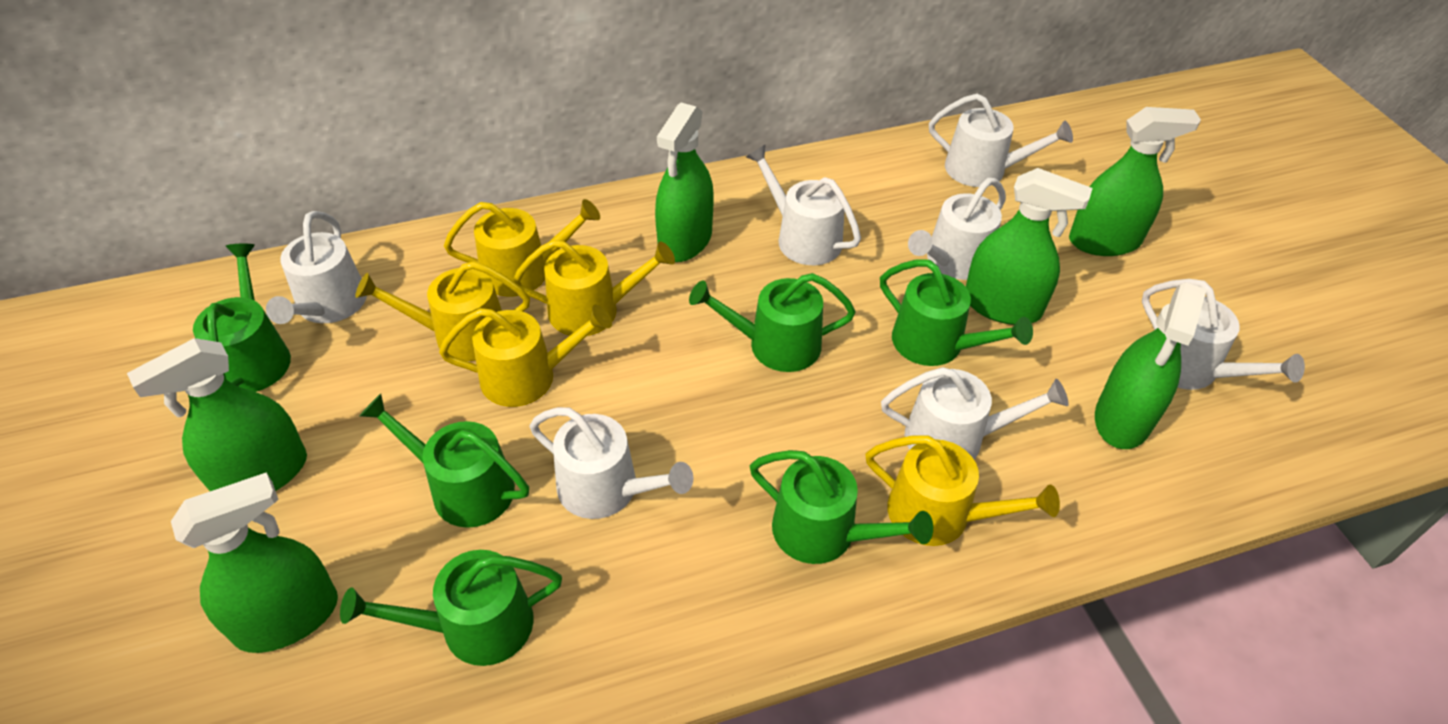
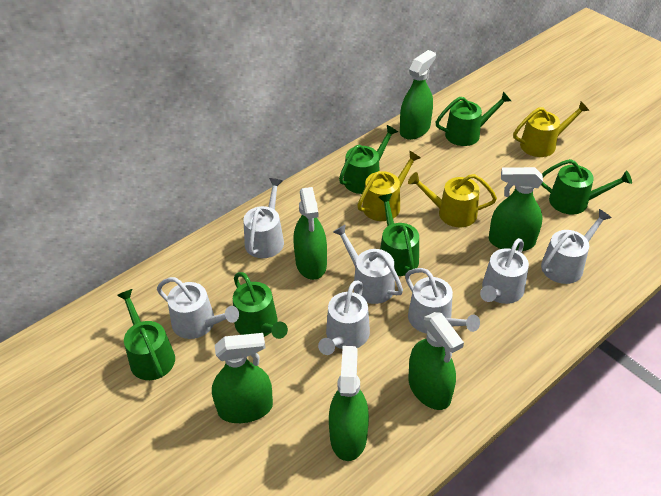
yellow watering can: [355,261,530,361] [439,304,612,407] [444,199,600,297] [513,240,675,336] [865,435,1060,546] = 5 -> [357,151,421,221] [408,172,497,227] [513,101,589,157] = 3

